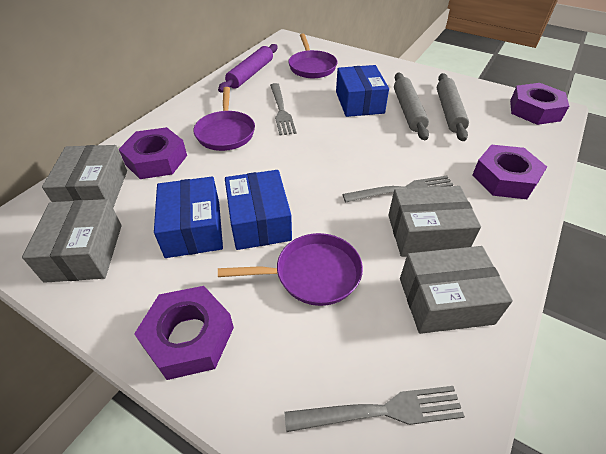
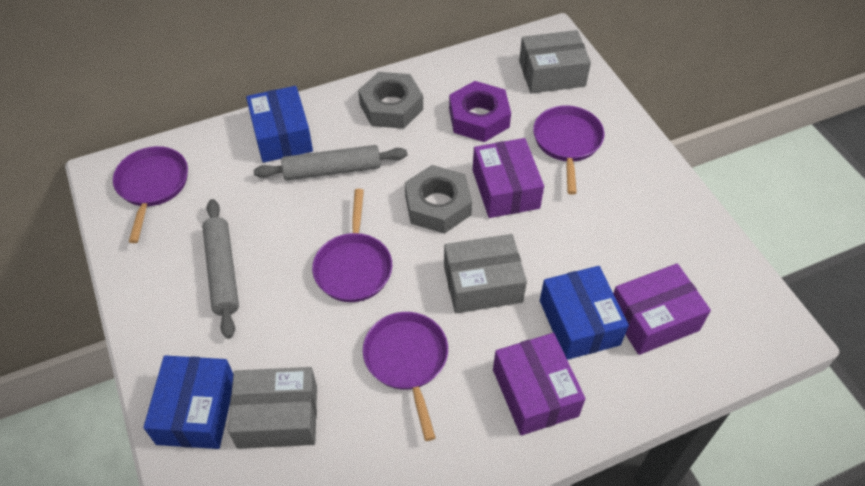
grey box: [22,199,122,283] [42,145,127,208] [388,186,481,257] [400,246,513,334] = 4 -> [228,367,317,449] [444,234,527,313] [519,30,591,93] = 3
grey fork: [270,83,296,136] [285,386,465,432] [342,176,453,202] = 3 -> none = 0
grey nut: none = 0 -> [358,72,423,129] [405,165,472,234] = 2
purple box: none = 0 -> [473,138,544,218] [493,333,586,436] [613,263,711,355] = 3
purple nut: [119,127,187,179] [134,286,234,380] [472,145,547,199] [510,83,569,125] = 4 -> [449,81,511,142] = 1
purple pan: [193,87,255,151] [218,233,363,306] [288,34,337,78] = 3 -> [113,146,188,243] [312,189,392,302] [363,312,448,441] [533,105,605,195] = 4
purple rolling pin: [218,44,278,92] = 1 -> none = 0

